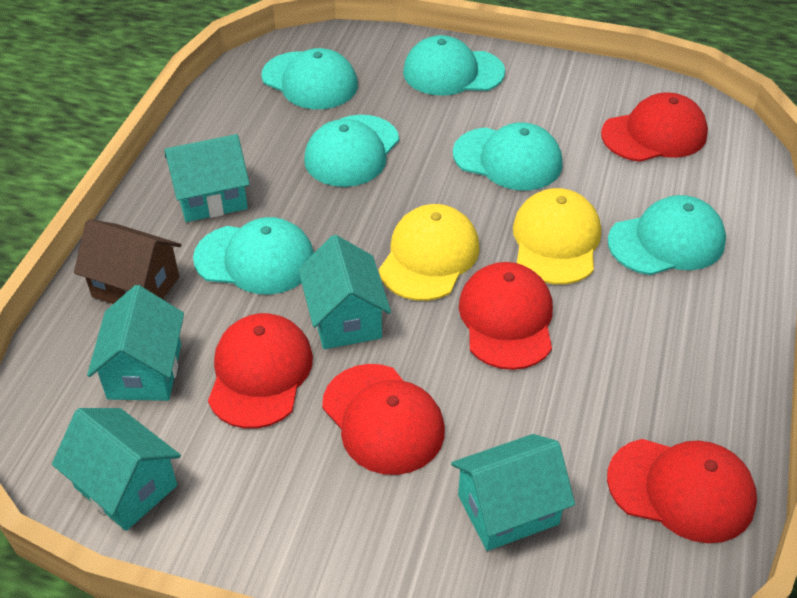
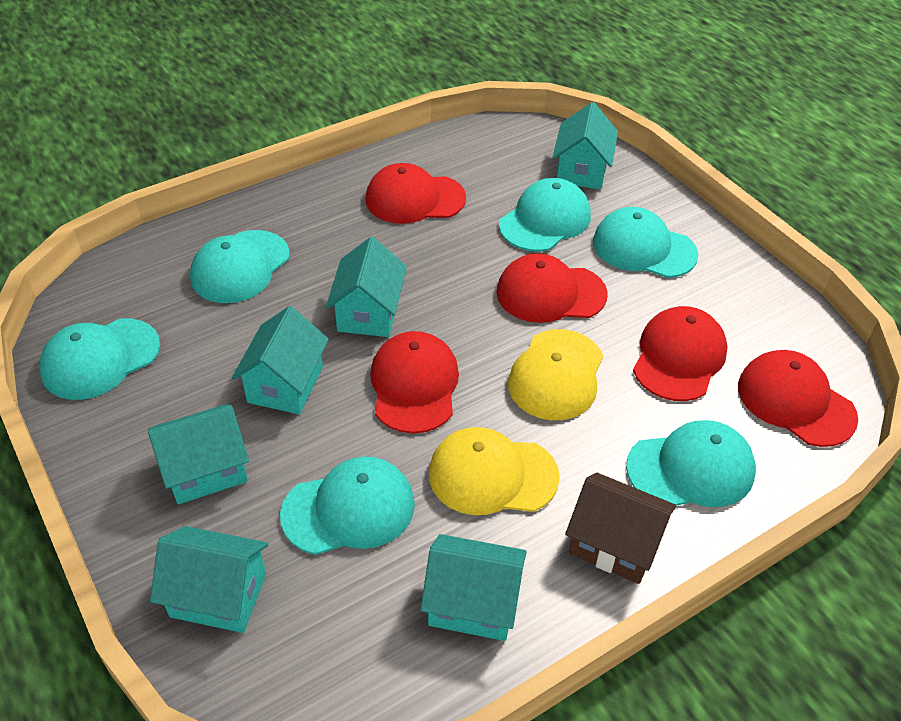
turquoise house: [52,408,181,531] [87,285,184,401] [165,134,250,222] [298,235,391,349] [451,434,575,551] = 5 -> [148,404,249,504] [150,526,269,633] [232,306,329,414] [326,237,407,337] [420,534,527,641] [552,102,618,189] = 6

